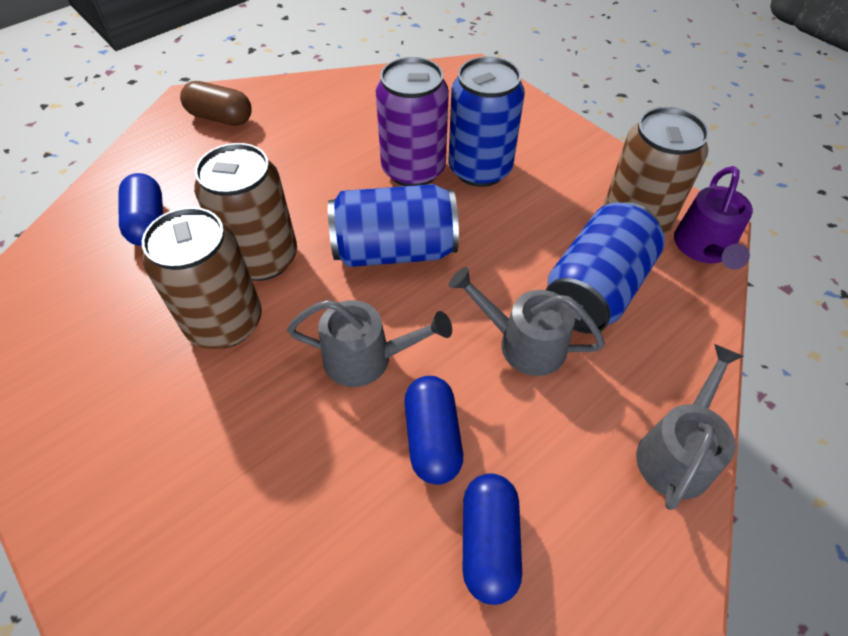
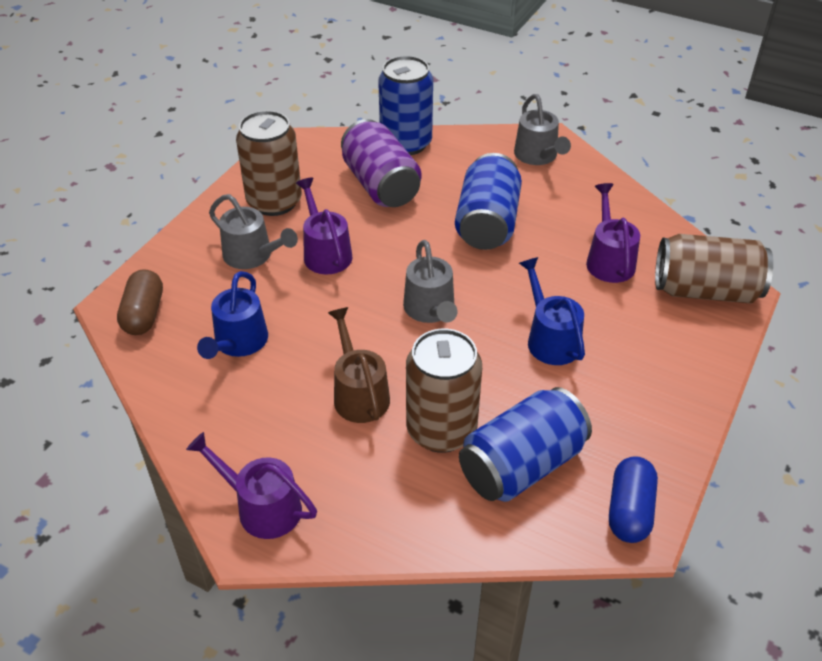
blue capsule: [118,173,163,246] [404,376,463,485] [463,473,522,605] = 3 -> [609,456,658,543] = 1
blue watering can: none = 0 -> [197,271,268,359] [519,257,585,365] = 2
brown watering can: none = 0 -> [328,307,390,423] = 1
purple watering can: [674,166,753,270] = 1 -> [186,432,317,539] [296,178,352,274] [586,183,640,283] = 3

